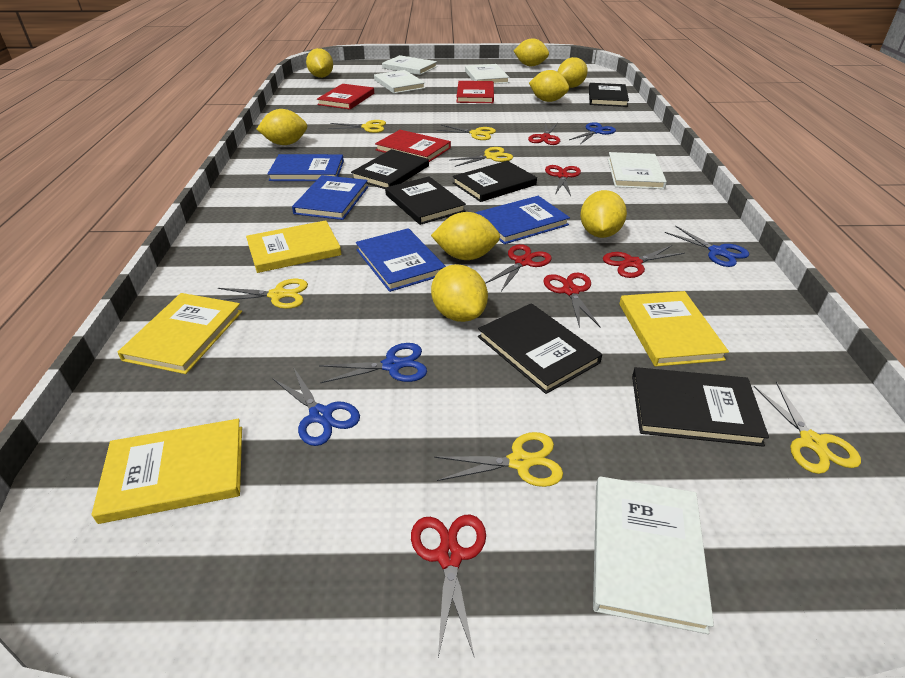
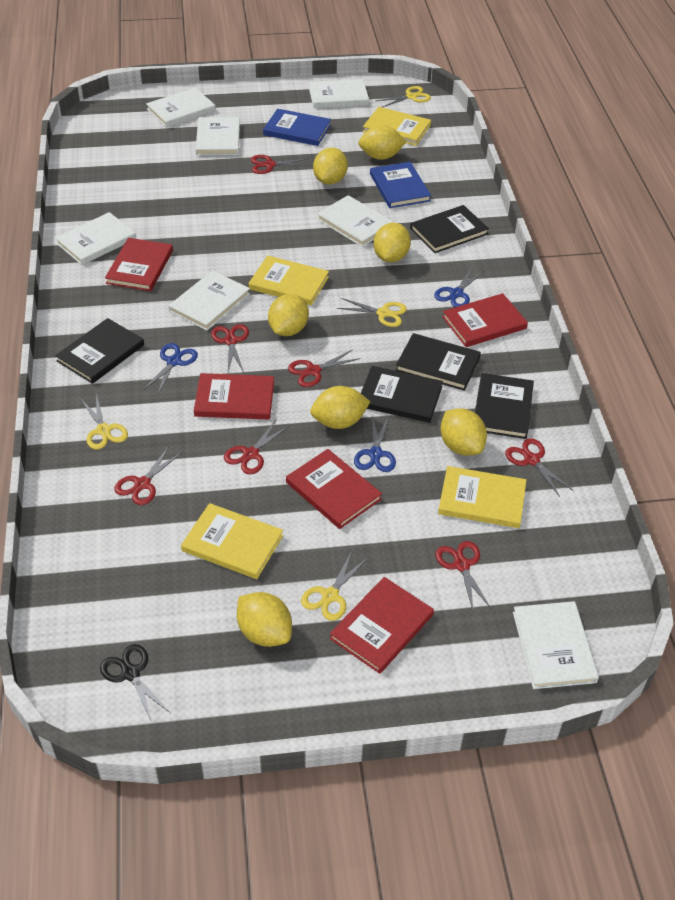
black book: [351,149,429,189] [385,176,466,225] [453,161,537,202] [478,303,602,394] [589,83,629,107] [632,367,769,447] = 6 -> [55,318,144,384] [361,366,443,423] [395,333,481,391] [410,205,489,253] [475,373,534,439] = 5
black scissors: none = 0 -> [100,644,171,722] = 1
blue book: [267,154,344,181] [292,175,368,220] [356,228,446,292] [476,196,570,244] = 4 -> [263,109,331,146] [370,162,431,208] = 2
blue scissors: [272,368,360,446] [319,343,427,383] [569,122,616,144] [665,226,749,267] = 4 -> [143,343,198,394] [354,416,396,472] [434,267,485,307] = 3
red book: [317,84,374,109] [375,130,451,162] [456,81,494,103] = 3 -> [105,238,173,291] [194,373,274,420] [286,449,382,529] [330,577,434,674] [442,293,528,347] = 5
red scissors: [411,515,486,657] [485,244,552,291] [528,123,560,145] [543,273,600,328] [545,165,581,196] [603,245,685,278] = 6 -> [114,446,183,505] [211,324,249,372] [224,420,290,475] [251,155,311,174] [288,349,361,387] [436,541,491,610] [505,438,573,497] = 7
white book: [374,70,425,94] [382,55,437,75] [465,64,510,84] [593,476,714,634] [608,152,667,189] = 5 -> [55,212,136,265] [146,88,216,127] [168,270,250,331] [195,117,240,155] [309,79,369,108] [317,195,394,247] [513,601,599,689] = 7
yellow lemon: [257,109,307,145] [306,48,333,78] [431,212,500,260] [431,264,488,322] [514,38,549,66] [529,70,569,102] [558,57,588,88] [580,190,627,238] = 8 -> [237,592,292,647] [268,294,309,336] [310,386,370,429] [313,148,348,185] [358,125,406,160] [374,223,411,262] [440,408,487,456] = 7
yellow scissors: [218,279,308,309] [328,120,386,133] [434,432,563,487] [437,125,496,140] [449,147,513,167] [754,382,861,474] = 6 -> [81,394,128,450] [301,551,368,621] [336,298,407,327] [376,86,431,107] = 4

